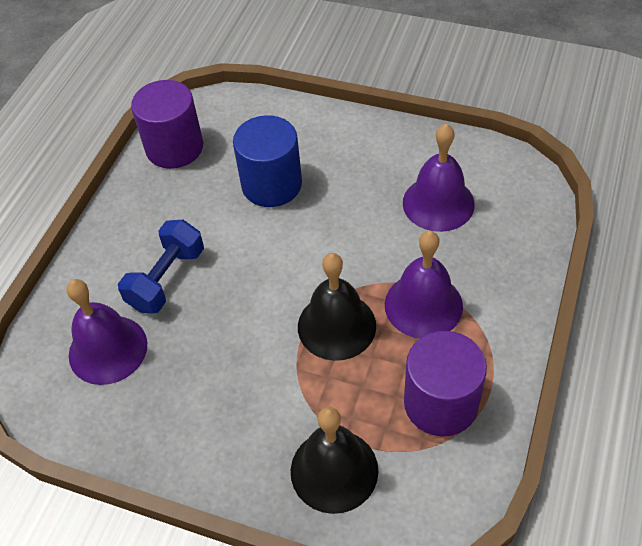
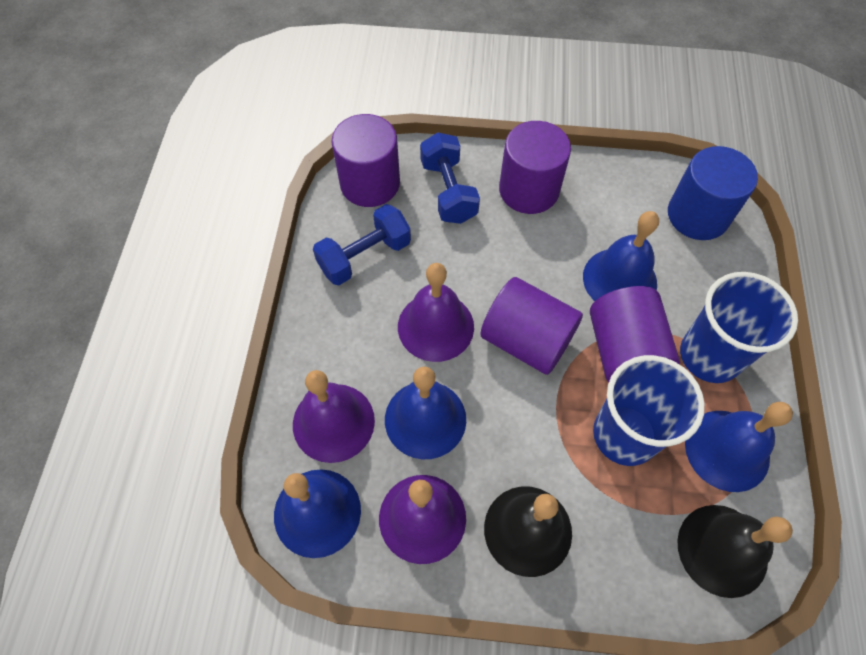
blue bell: none = 0 -> [274,469,361,558] [385,366,466,459] [583,211,659,301] [685,402,793,492] = 4
blue cup: none = 0 -> [593,355,705,466] [680,272,798,383] = 2
blue dumbbell: [118,220,204,313] = 1 -> [313,204,411,285] [420,132,480,224] = 2
purple cylinder: [131,80,203,169] [404,331,487,437] = 2 -> [331,114,400,207] [480,277,583,375] [499,121,571,214] [590,286,680,382] = 4

